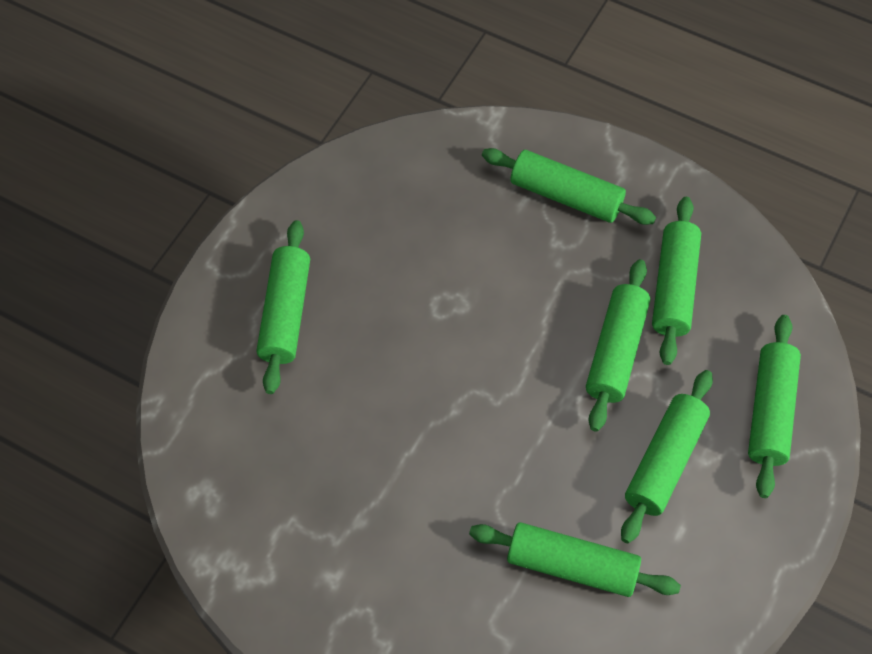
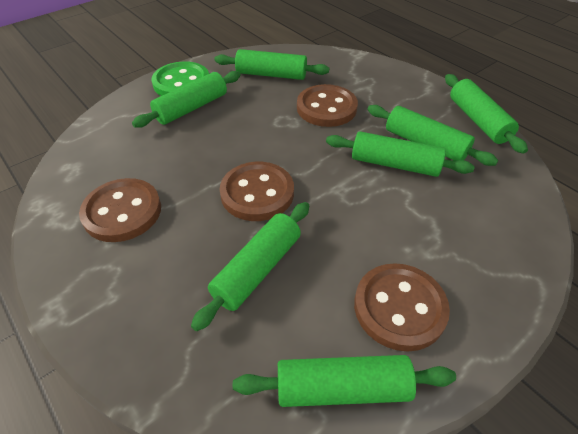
brown button: none = 0 -> [79,178,161,242] [220,162,294,221] [297,84,358,127] [354,263,450,351] = 4
green button: none = 0 -> [152,61,209,96] = 1

